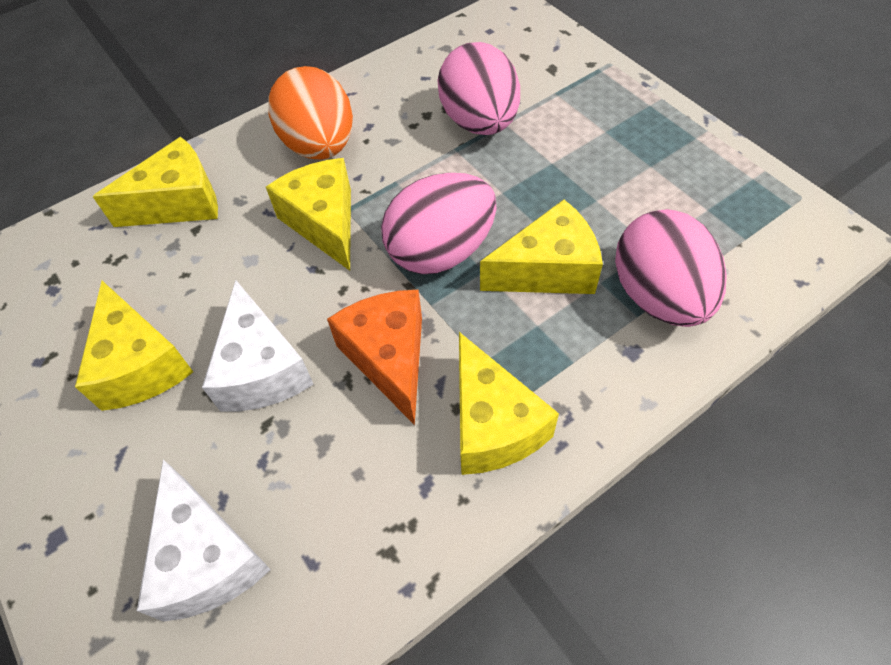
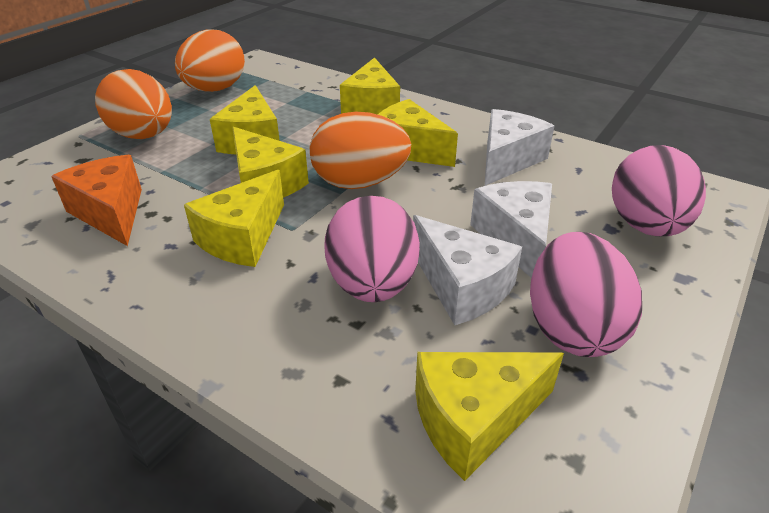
orange egg: [268,66,353,160] = 1 -> [95,69,172,139] [175,30,245,92] [310,112,411,189] = 3
white cheese: [137,459,271,622] [202,280,314,412] = 2 -> [413,215,522,325] [470,181,552,278] [485,109,554,186] = 3
yellow cheese: [75,281,193,411] [93,137,218,227] [266,158,351,271] [459,332,559,475] [480,199,603,294] = 5 -> [184,170,284,267] [210,85,280,154] [232,127,309,198] [340,57,400,115] [378,99,458,167] [415,352,564,481] = 6

